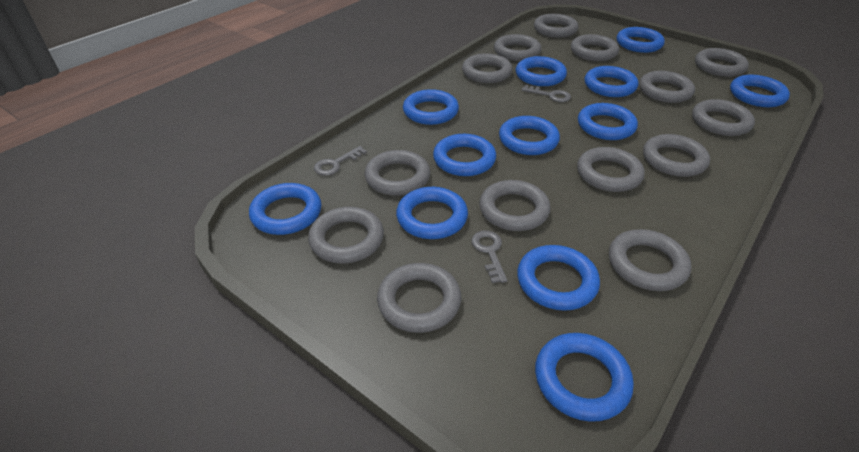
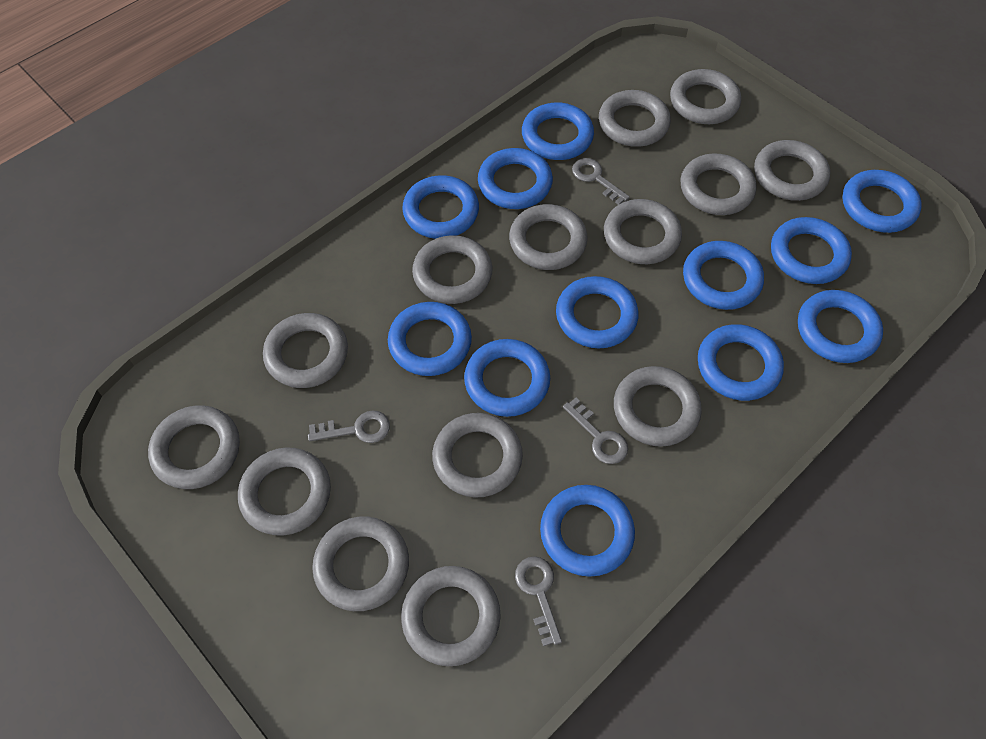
grey key: [314,146,367,176] [471,230,507,283] [522,85,571,102] = 3 -> [308,410,390,443] [515,556,562,646] [563,398,628,464] [572,158,630,205] = 4

